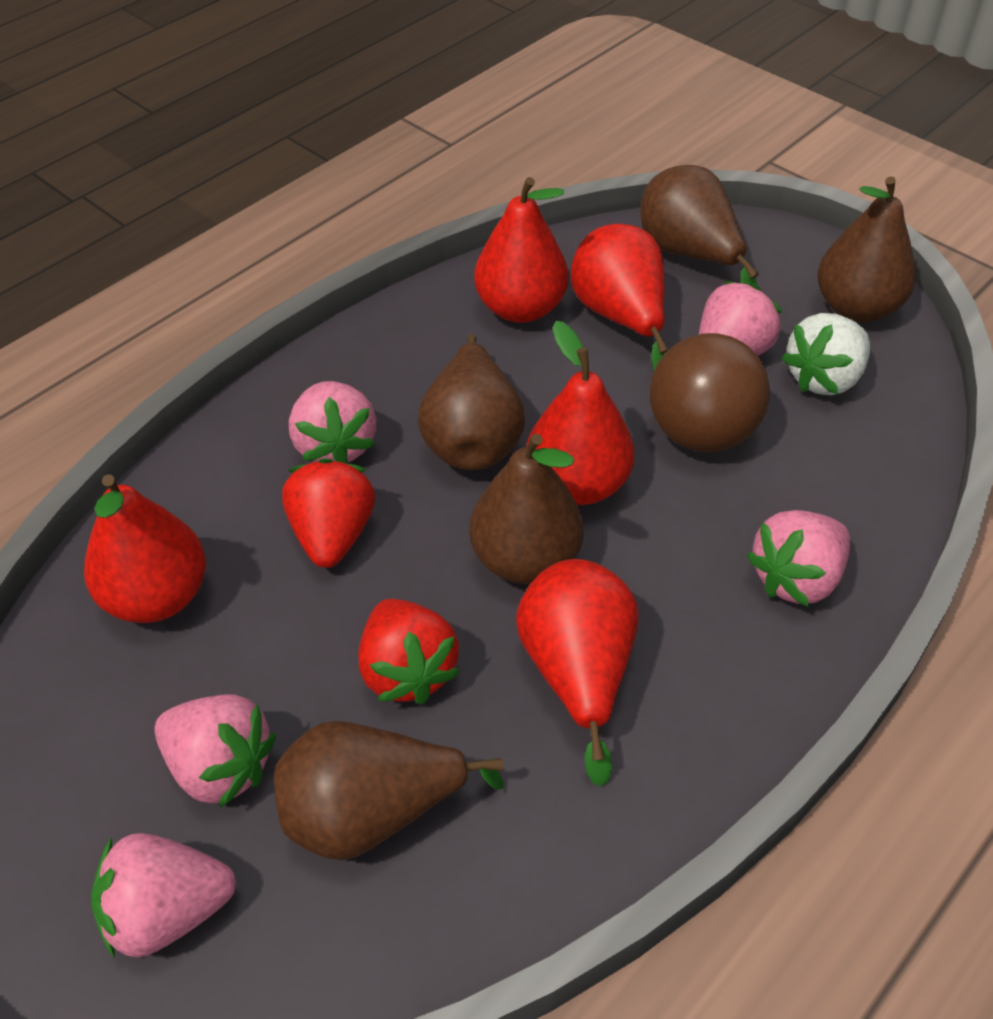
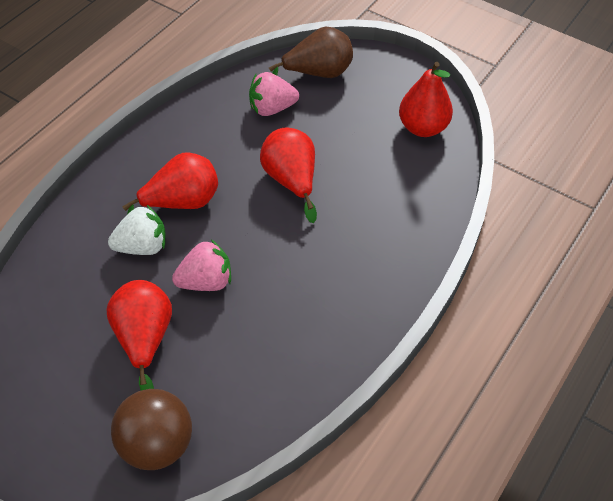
brown pear: [274,721,504,861] [418,334,525,470] [469,433,584,584] [640,165,758,285] [817,176,916,322] = 5 -> [269,26,353,78] = 1
pink strawberry: [91,833,236,958] [154,694,276,808] [289,381,376,464] [699,281,782,356] [747,510,850,606] = 5 -> [172,239,231,291] [249,72,299,116] = 2
red pear: [84,474,206,623] [474,177,569,323] [516,559,639,786] [527,321,634,505] [571,224,669,370] = 5 -> [107,280,172,391] [122,153,218,214] [260,127,317,223] [399,62,453,137] = 4
red strawberry: [282,458,375,568] [358,599,460,705] = 2 -> none = 0

